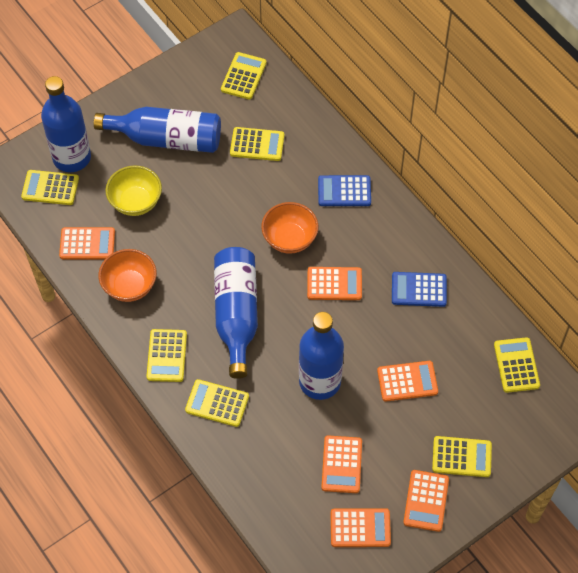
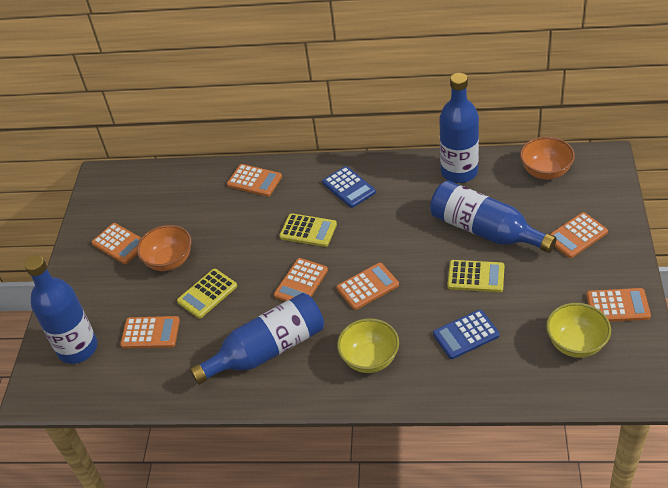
orange calculator: [59,227,115,259] [307,267,362,300] [321,436,362,493] [331,508,391,547] [377,361,438,402] [403,470,449,532] = 6 -> [92,223,141,264] [120,316,180,348] [227,164,282,197] [274,258,328,301] [337,263,399,310] [550,212,608,258] [586,288,651,322] = 7
yellow bowl: [105,166,162,216] = 1 -> [337,318,399,373] [546,303,611,358] = 2
yellow calculator: [21,170,79,205] [146,329,187,382] [185,379,249,427] [221,52,267,100] [230,127,284,161] [432,436,492,477] [494,337,540,393] = 7 -> [177,269,237,319] [279,213,337,247] [447,260,505,292] = 3

